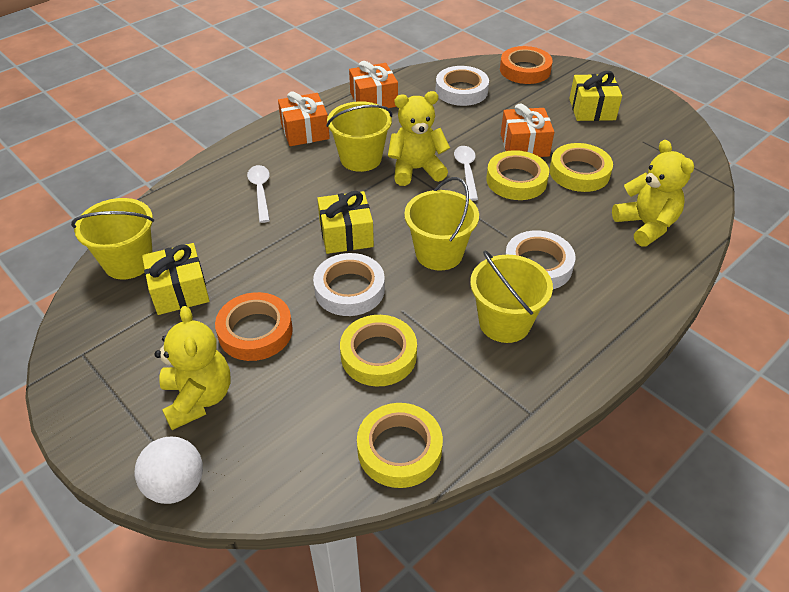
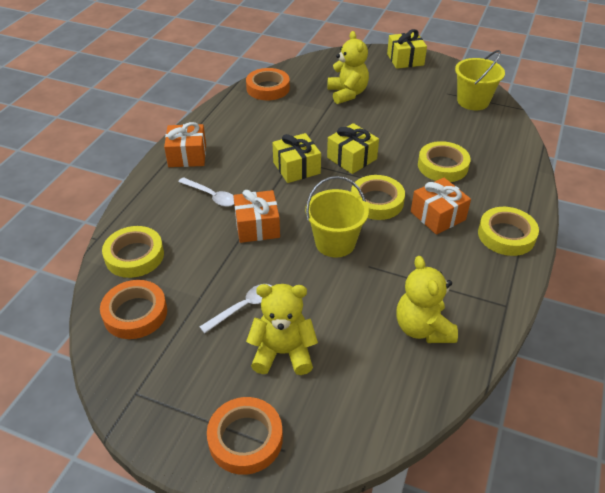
orange tape: [215,292,293,361] [500,46,553,84] = 2 -> [100,280,167,339] [207,397,283,475] [246,68,290,100] = 3
white ball: [134,437,203,504] = 1 -> none = 0
white tape: [313,253,385,316] [436,66,489,106] [505,231,576,289] = 3 -> none = 0
yellow bucket: [71,198,154,280] [326,101,392,172] [404,177,479,271] [470,250,553,343] = 4 -> [306,176,369,257] [455,50,505,110] = 2

